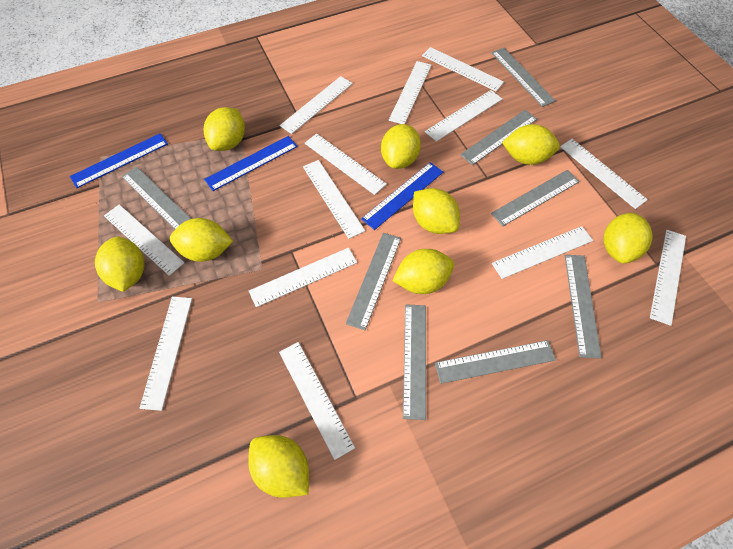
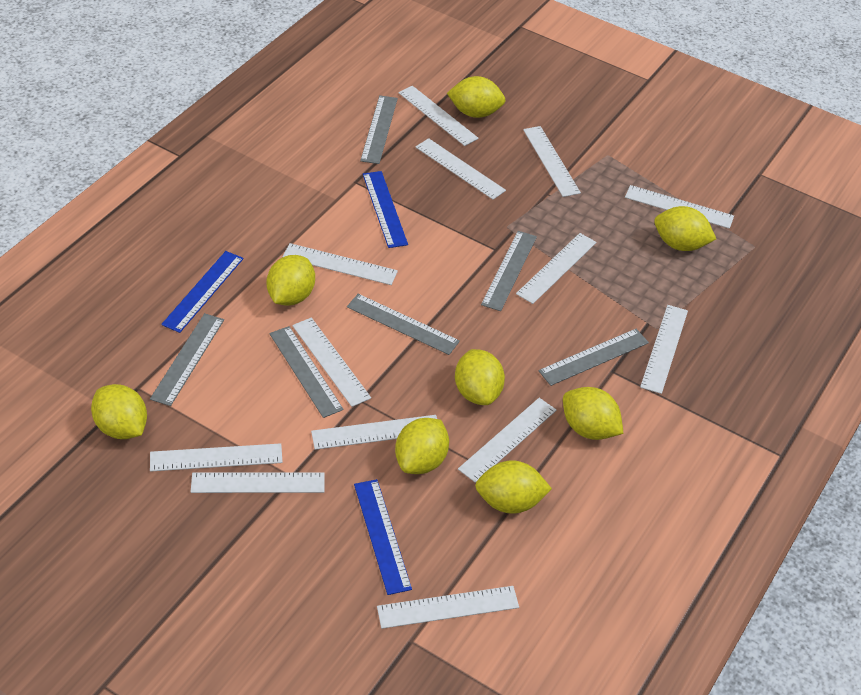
grey ruler: [122,167,191,229] [346,233,401,330] [403,304,426,420] [435,340,556,384] [460,110,537,165] [491,48,556,107] [491,170,580,226] [565,255,602,359] = 8 -> [150,313,224,406] [269,326,344,418] [347,294,460,355] [360,95,398,164] [481,231,537,311] [539,329,649,386] = 6
yellow lemon: [95,237,145,292] [170,218,233,262] [204,107,245,151] [248,435,309,498] [381,124,421,169] [392,249,454,294] [413,188,460,234] [502,124,560,165] [603,212,653,264] = 9 -> [91,384,147,439] [267,255,315,306] [395,418,449,474] [447,76,506,118] [455,349,505,405] [475,460,552,514] [563,387,623,440] [654,206,716,251] = 8

